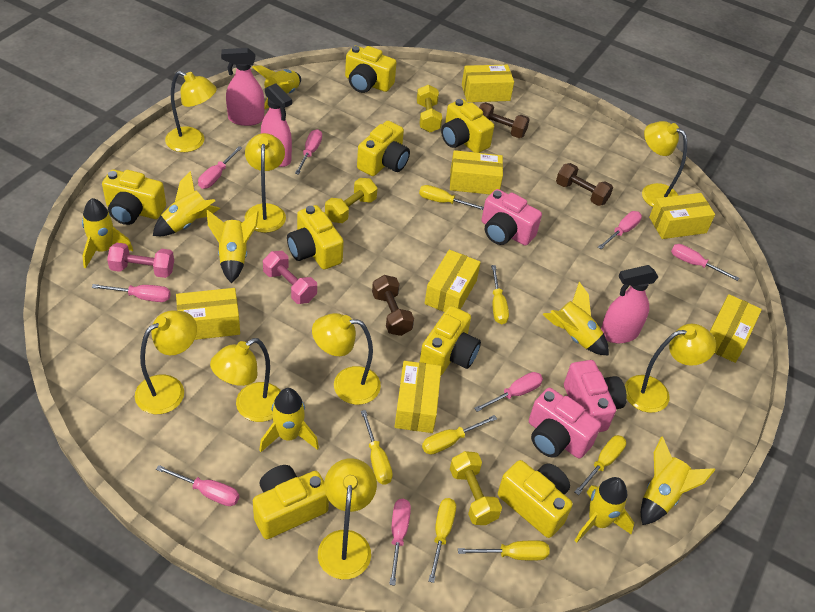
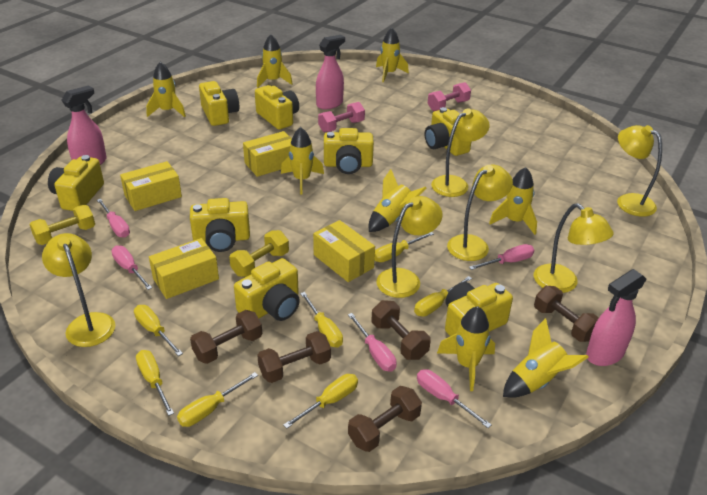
brown dumbbell: [372,275,414,336] [479,102,530,138] [556,163,613,206] = 3 -> [190,310,262,364] [257,331,331,383] [348,386,422,452] [371,300,431,360] [534,286,599,342] = 5
pink camera: [481,189,542,246] [529,388,601,458] [564,360,627,432] = 3 -> none = 0
pink screwdriver: [92,284,171,302] [156,465,239,506] [198,146,242,189] [295,129,322,175] [389,499,411,585] [474,372,543,412] [598,211,642,249] [671,244,739,281] = 8 -> [97,199,130,238] [111,245,152,290] [348,313,397,371] [417,369,492,428] [469,244,534,270] = 5
yellow box: [176,288,240,340] [394,361,442,433] [425,250,481,312] [450,150,503,194] [462,65,514,102] [649,193,715,239] [710,294,762,363] = 7 -> [120,161,182,211] [149,238,219,299] [243,131,292,177] [313,220,375,282] = 4
yellow dumbbell: [325,178,378,223] [417,85,442,132] [450,451,502,525] = 3 -> [29,205,95,245] [229,230,289,277] = 2
yellow lamp: [135,310,197,414] [165,71,217,152] [210,338,281,422] [245,133,286,233] [312,313,381,405] [318,458,377,579] [625,324,716,413] [642,121,687,207] = 8 -> [42,233,115,347] [376,196,442,298] [431,108,490,197] [447,165,513,261] [533,203,614,293] [617,125,662,217] = 6

